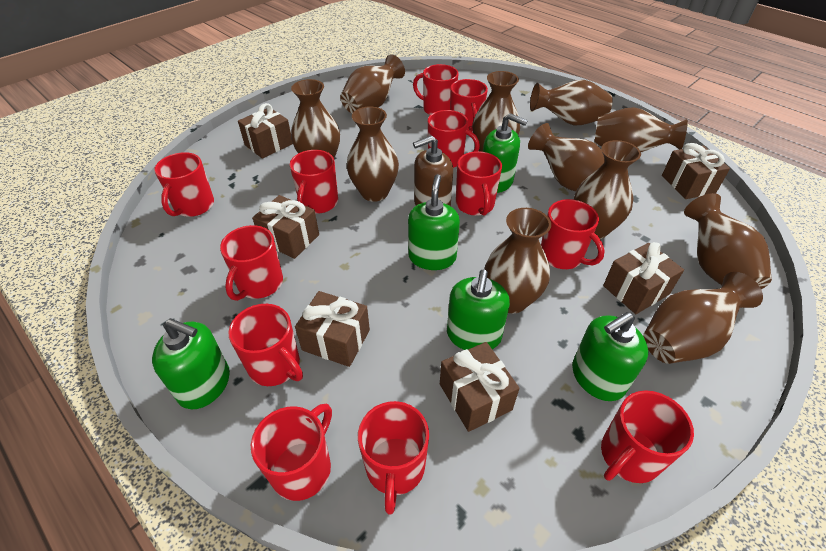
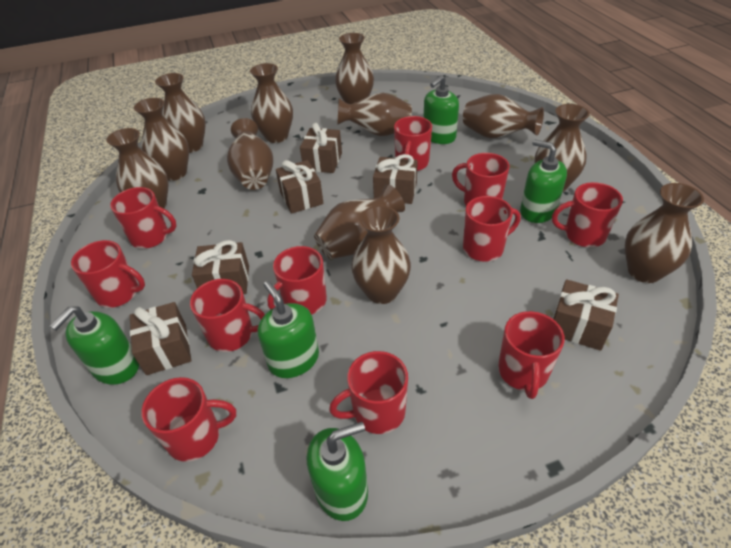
brown soap dispenser: [413,135,453,206] = 1 -> none = 0
brown vase: [291,79,340,158] [340,54,405,113] [347,106,399,202] [472,71,520,152] [485,208,551,313] [528,123,605,191] [530,80,613,125] [574,140,641,239] [594,107,688,152] [643,272,763,364] [684,193,772,289] = 11 -> [106,128,169,209] [134,98,189,181] [155,73,206,153] [227,118,273,190] [250,63,293,143] [314,184,405,259] [335,33,374,104] [337,93,412,136] [351,205,411,304] [463,94,544,139] [535,104,590,192] [625,183,704,283] = 12
red mug: [154,152,214,217] [220,225,283,301] [228,304,303,386] [251,404,332,501] [290,150,338,214] [358,401,429,515] [413,64,459,115] [428,110,480,168] [450,79,488,132] [456,151,502,216] [541,199,605,269] [601,390,694,483] = 12 -> [71,240,145,308] [110,187,177,249] [141,377,236,462] [190,279,265,352] [268,246,327,315] [329,351,408,434] [394,116,432,171] [452,153,509,206] [463,196,520,262] [498,311,565,399] [552,182,623,247] = 11

